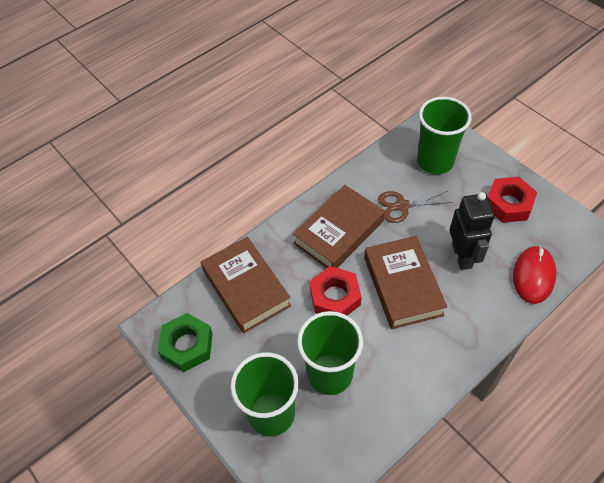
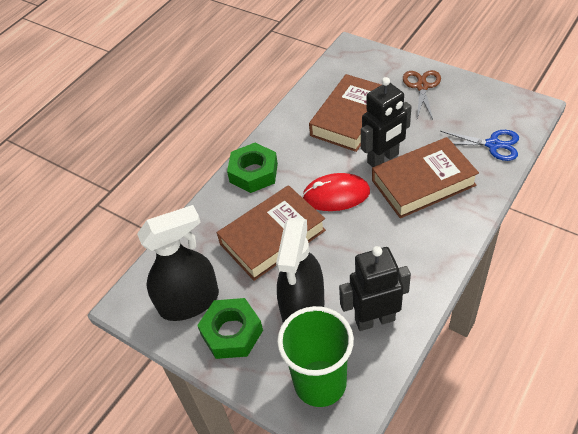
black robot: [450,192,495,270] = 1 -> [339,246,411,331] [361,77,412,167] = 2
black spray bottle: none = 0 -> [137,205,219,321] [276,218,324,323] = 2
blue scissors: none = 0 -> [440,130,519,161] = 1
green cup: [230,352,299,437] [297,311,363,395] [417,97,472,174] = 3 -> [277,306,354,407] = 1
green nut: [157,313,213,372] = 1 -> [197,298,263,359] [227,143,278,193] = 2
red nut: [310,266,361,316] [488,177,537,223] = 2 -> none = 0

